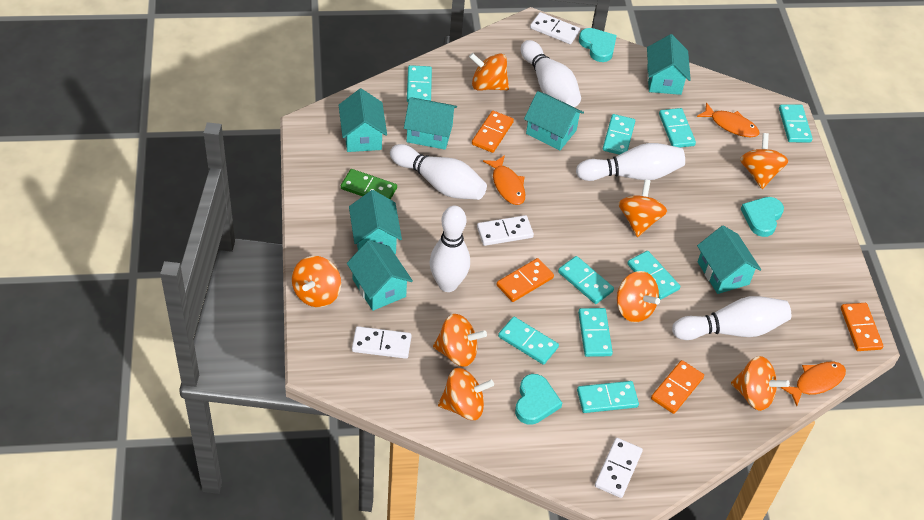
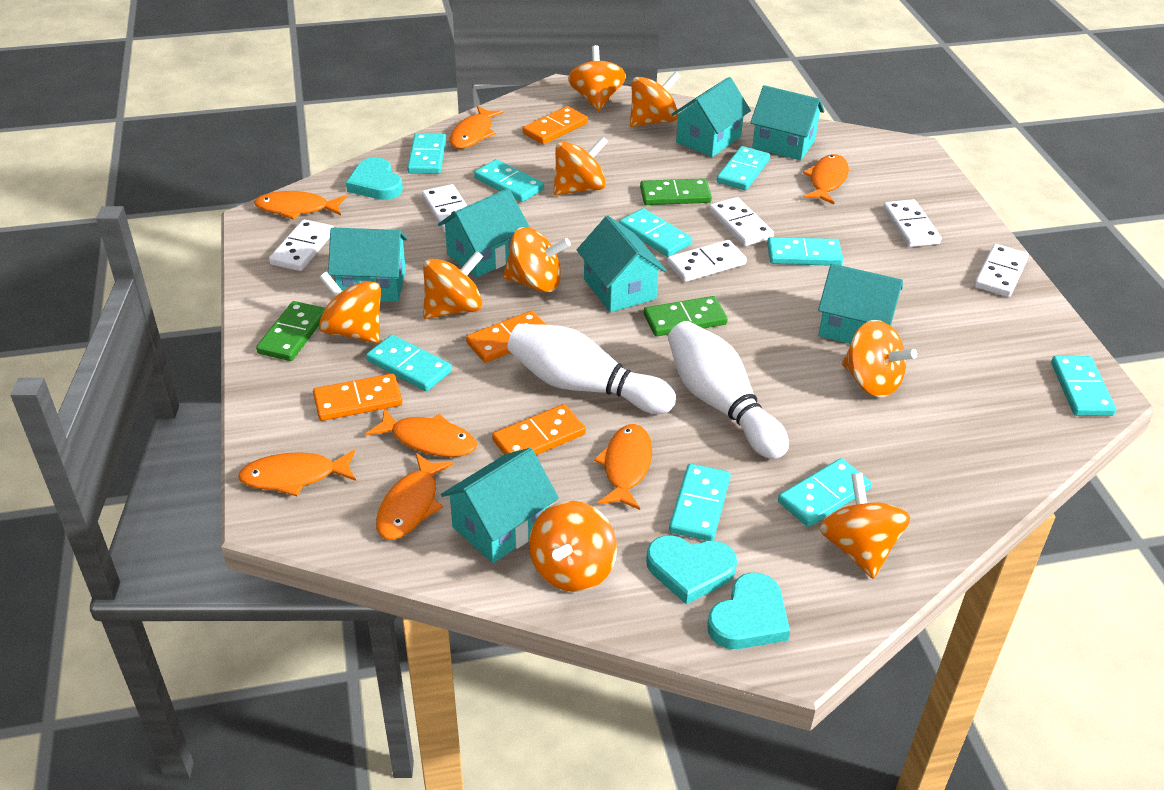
green domino: [341,169,397,200] = 1 -> [256,301,325,361] [640,178,712,205] [644,296,728,336] = 3
orange fish: [483,155,525,205] [697,103,760,138] [780,362,846,406] = 3 -> [238,450,356,496] [254,191,347,220] [366,408,477,457] [376,453,454,539] [450,106,504,149] [594,424,652,510] [803,154,849,204] = 7
orange spinning top: [292,256,341,307] [433,314,487,367] [438,368,494,420] [469,53,509,90] [617,271,660,323] [618,179,667,237] [731,356,790,411] [740,133,788,189] = 8 -> [319,272,381,344] [423,251,483,319] [503,227,571,292] [529,501,617,592] [553,136,608,196] [568,45,626,111] [630,71,681,127] [820,473,910,579] [842,320,917,397] = 9
white bowling pin: [390,144,487,200] [430,206,470,292] [521,40,581,107] [576,143,685,181] [672,296,791,340] = 5 -> [507,324,676,414] [668,321,789,459] = 2
white domino: [352,326,411,359] [477,215,534,246] [530,12,580,44] [595,438,643,498] = 4 -> [269,219,334,271] [422,184,467,232] [667,240,747,282] [709,197,774,246] [883,199,942,247] [974,244,1029,297] = 6

